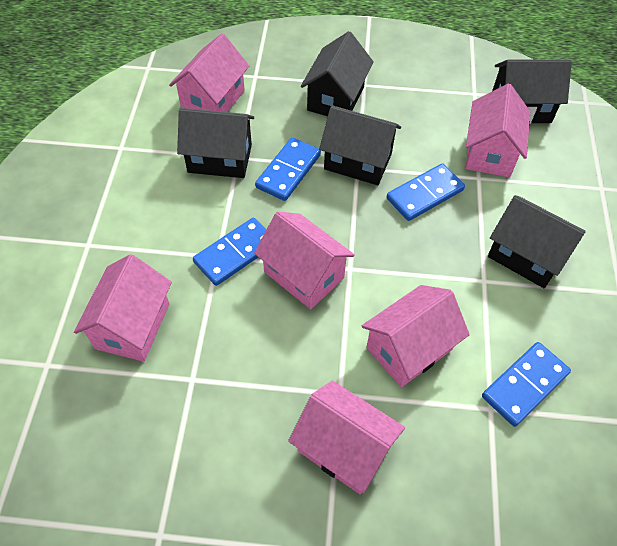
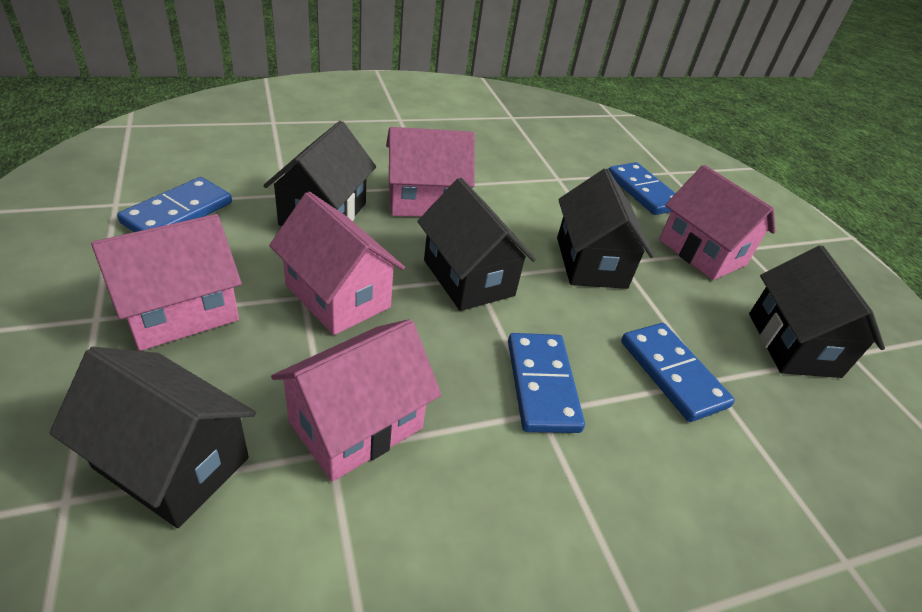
pink house: [74,254,172,362] [169,33,249,112] [254,211,355,309] [288,380,405,494] [362,285,470,387] [465,84,530,177] = 6 -> [91,214,242,351] [269,192,405,335] [271,319,441,482] [386,127,475,217] [659,165,776,280] = 5

